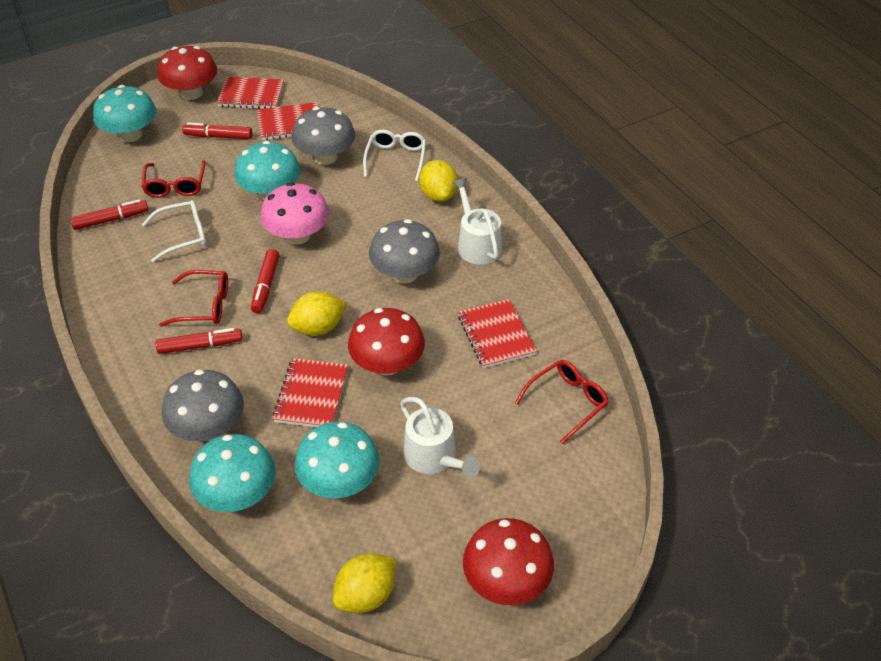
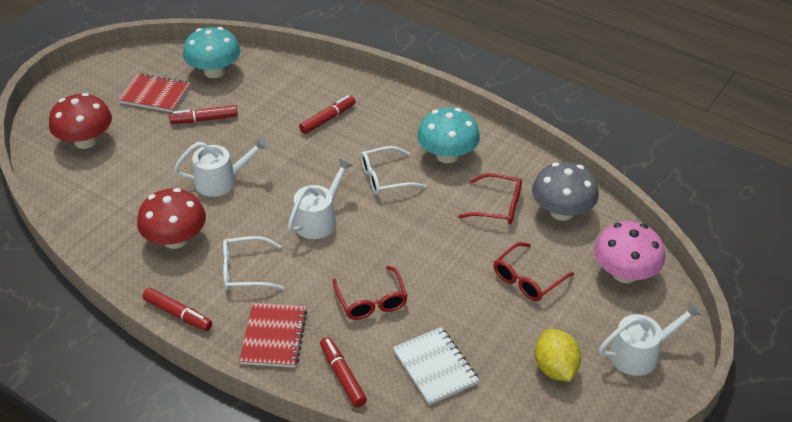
grey mushroom: [162,369,244,441] [292,107,355,165] [369,219,440,283] = 3 -> [532,162,599,221] = 1
red mushroom: [157,46,217,100] [348,308,425,375] [463,518,554,605] = 3 -> [49,93,112,149] [137,188,206,249] = 2
red notebook: [217,77,284,109] [257,102,318,140] [273,358,348,427] [458,299,537,368] = 4 -> [118,73,191,112] [239,303,307,368] = 2
turquoise mushroom: [93,85,156,142] [189,434,276,512] [234,141,300,200] [295,422,380,498] = 4 -> [183,27,240,78] [417,108,480,163] = 2
white notebook: none = 0 -> [393,327,479,405] = 1
white watering can: [400,397,480,477] [452,178,502,265] = 2 -> [174,136,269,197] [288,158,352,239] [599,301,702,376] = 3
yellow lemon: [287,291,347,336] [333,553,396,613] [419,160,458,202] = 3 -> [535,329,581,382] = 1

